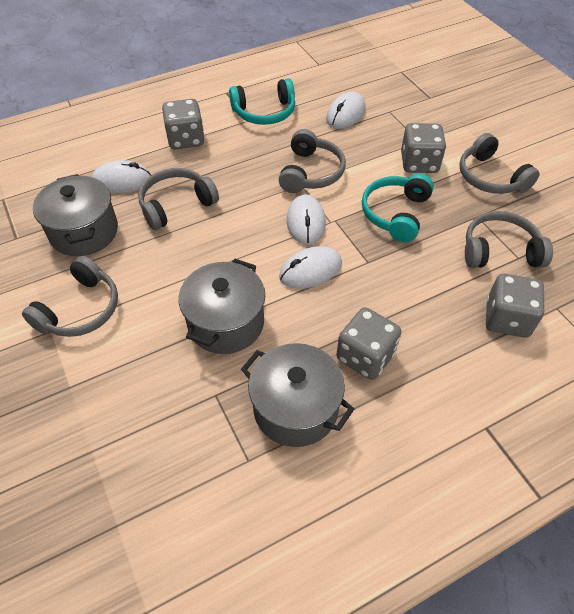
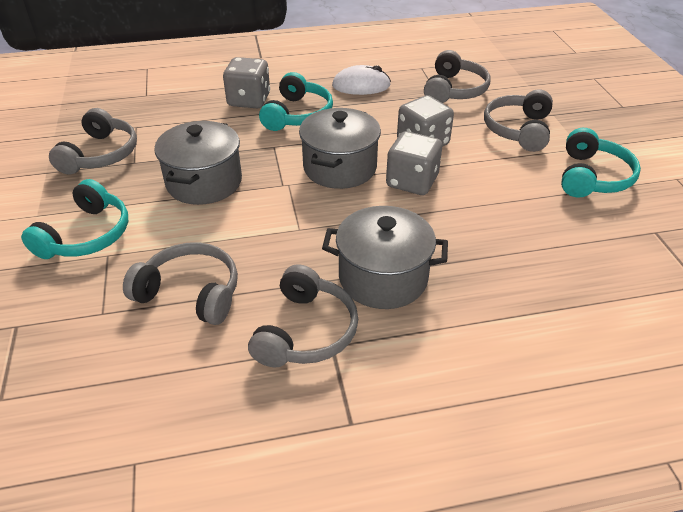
grey dice: [162,99,205,150] [336,307,402,380] [401,123,446,173] [486,274,545,338] = 4 -> [223,57,270,108] [386,131,442,195] [397,95,454,147] = 3
turquoise headphones: [229,78,295,125] [362,173,434,242] = 2 -> [21,179,128,259] [259,72,333,131] [561,128,641,198] = 3
white mouse: [91,160,151,193] [279,246,342,289] [287,194,326,245] [326,92,366,129] = 4 -> [332,65,391,95] = 1

